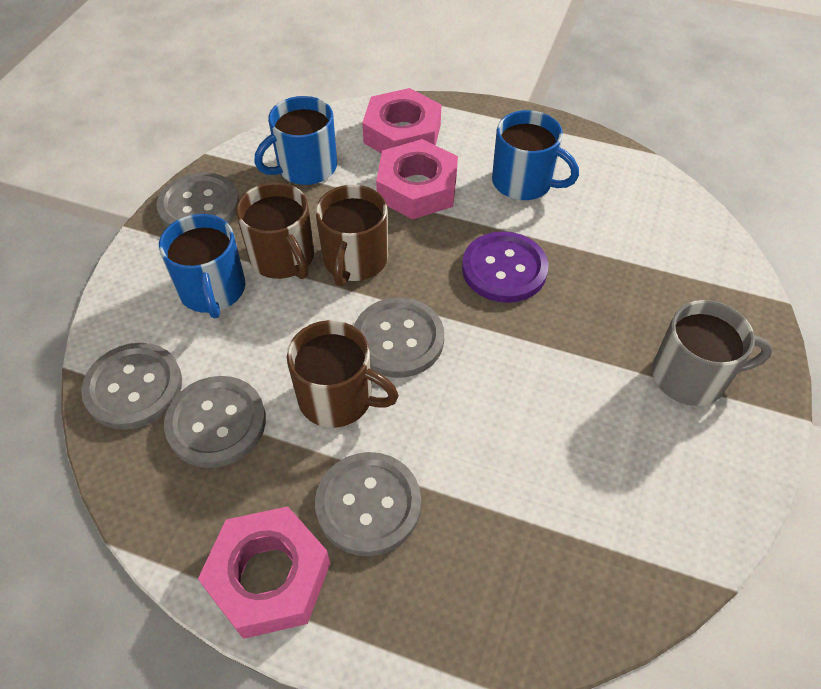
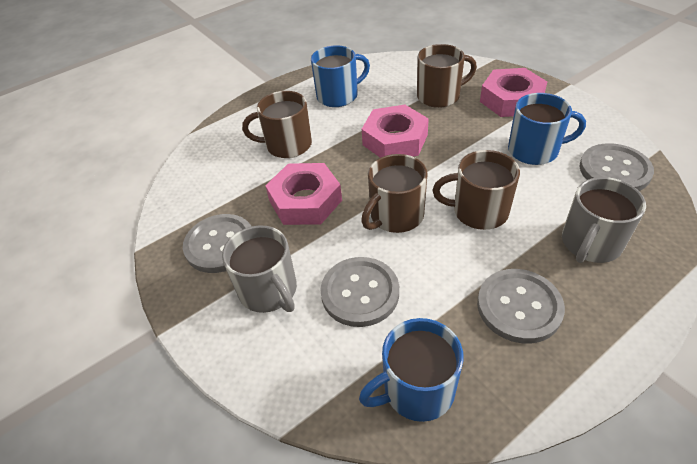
brown mug: [236,183,314,279] [287,320,399,428] [315,185,388,286] = 3 -> [242,91,312,158] [361,154,428,233] [417,44,477,108] [433,150,520,230] = 4
grey button: [81,343,182,430] [156,172,239,227] [164,376,266,468] [315,452,421,556] [354,298,444,378] = 5 -> [183,214,252,273] [320,257,399,327] [477,269,565,343] [580,143,654,191] = 4
grey mug: [652,300,773,406] = 1 -> [222,225,297,313] [562,177,646,263] = 2
purple button: [462,231,548,303] = 1 -> none = 0

